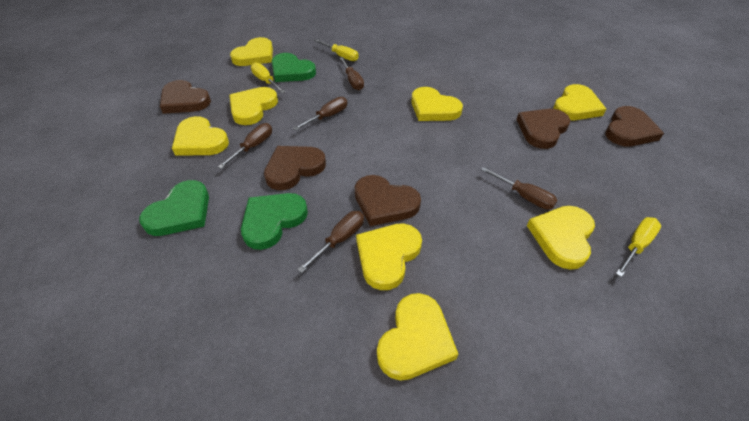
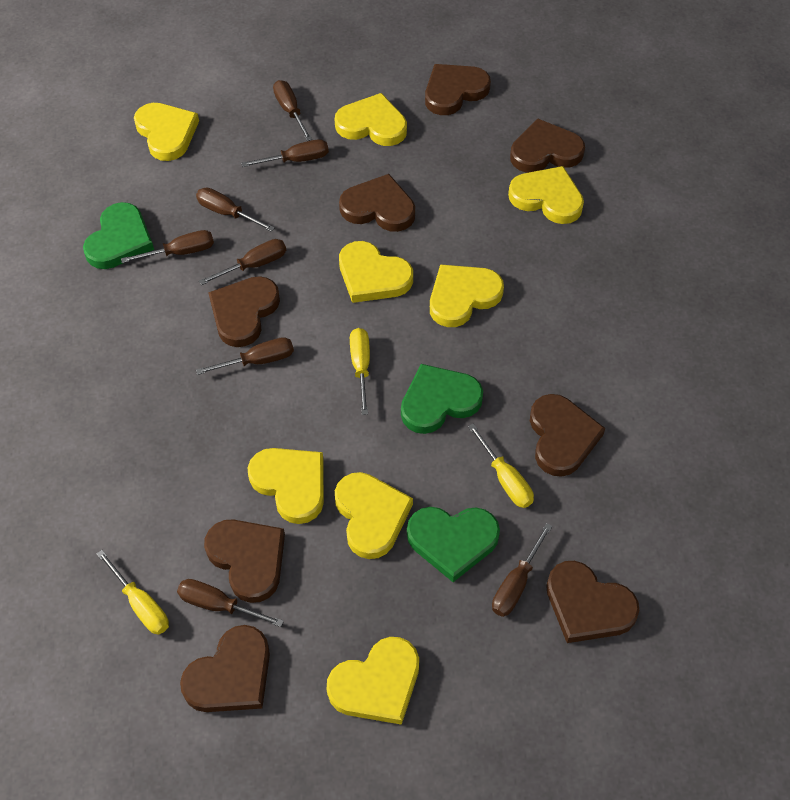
brown heart: [160,80,211,114] [264,146,326,190] [355,175,421,226] [516,109,570,149] [605,106,664,146] = 5 -> [180,625,270,712] [204,519,285,603] [208,276,280,347] [339,174,415,232] [425,64,491,115] [510,118,585,173] [530,394,605,477] [546,561,640,643] = 8
brown screwdriver: [218,123,272,169] [293,97,347,131] [298,211,364,273] [339,57,364,90] [481,167,557,209] = 5 -> [121,230,214,263] [177,579,284,627] [196,187,275,232] [196,337,294,375] [199,239,286,285] [241,139,329,167] [273,80,312,141] [492,523,552,617] = 8

